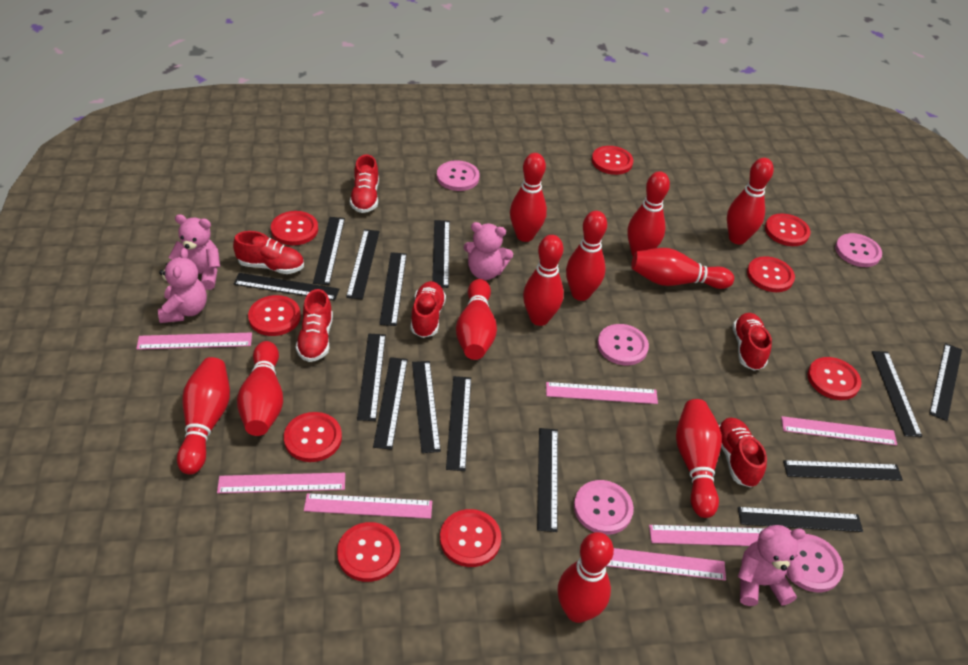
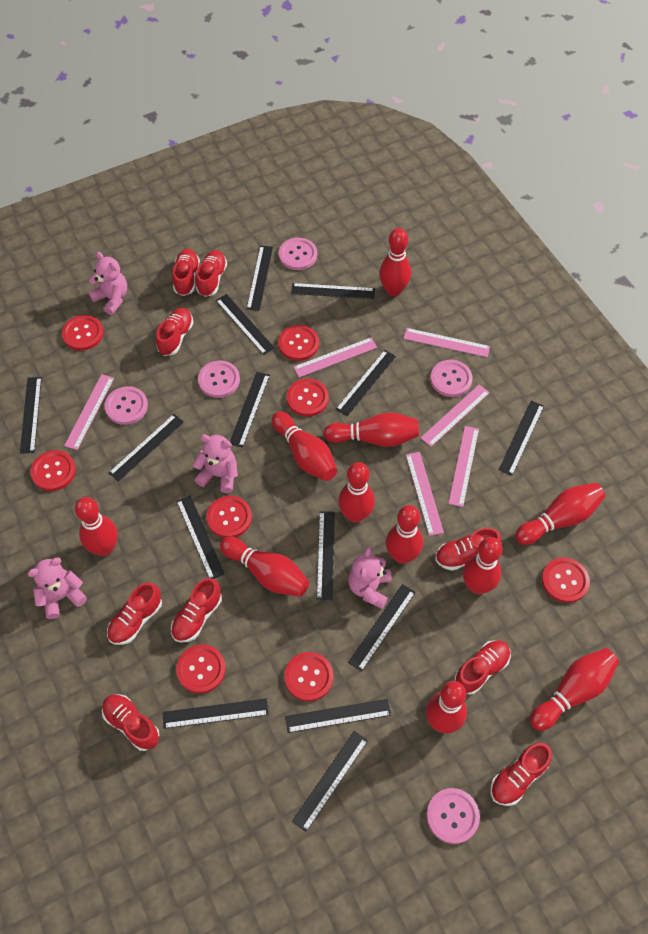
pink ruler: [136,332,252,350] [217,473,345,493] [304,493,432,519] [546,382,658,404] [607,548,726,581] [649,525,765,546] [781,416,897,446] = 7 -> [64,374,114,450] [293,338,377,377] [403,328,490,357] [406,452,444,536] [421,385,490,447] [448,426,479,507] = 6
red button: [248,295,301,336] [271,211,318,245] [284,412,342,462] [337,522,400,582] [440,509,501,567] [592,146,633,175] [747,256,795,292] [765,214,811,246] [807,357,861,400] = 9 -> [30,450,76,491] [62,315,104,351] [176,644,226,693] [206,496,252,538] [278,325,319,361] [284,652,333,701] [287,379,329,416] [542,558,590,603] = 8
red shoe: [233,231,304,274] [296,289,333,362] [350,154,379,213] [411,281,446,338] [719,418,767,487] [733,313,772,371] = 6 -> [102,694,159,751] [107,583,162,645] [156,308,193,356] [171,578,222,643] [172,249,200,296] [196,250,227,297] [435,528,502,571] [454,640,511,695] [490,743,552,806] = 9

